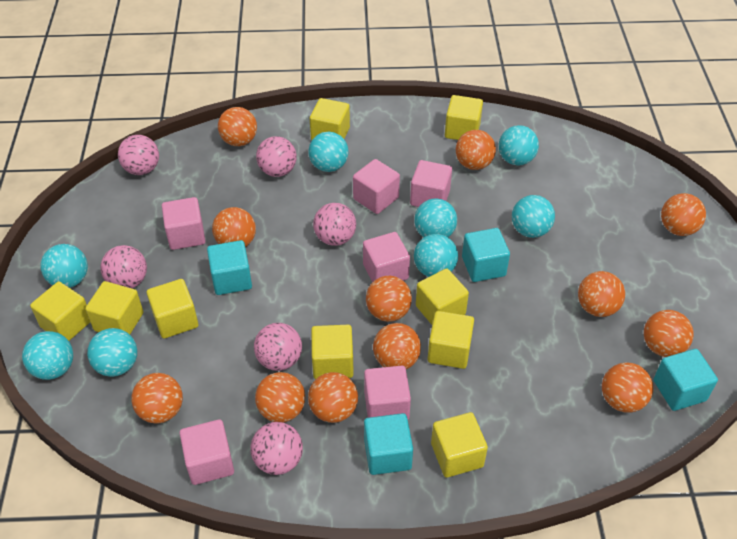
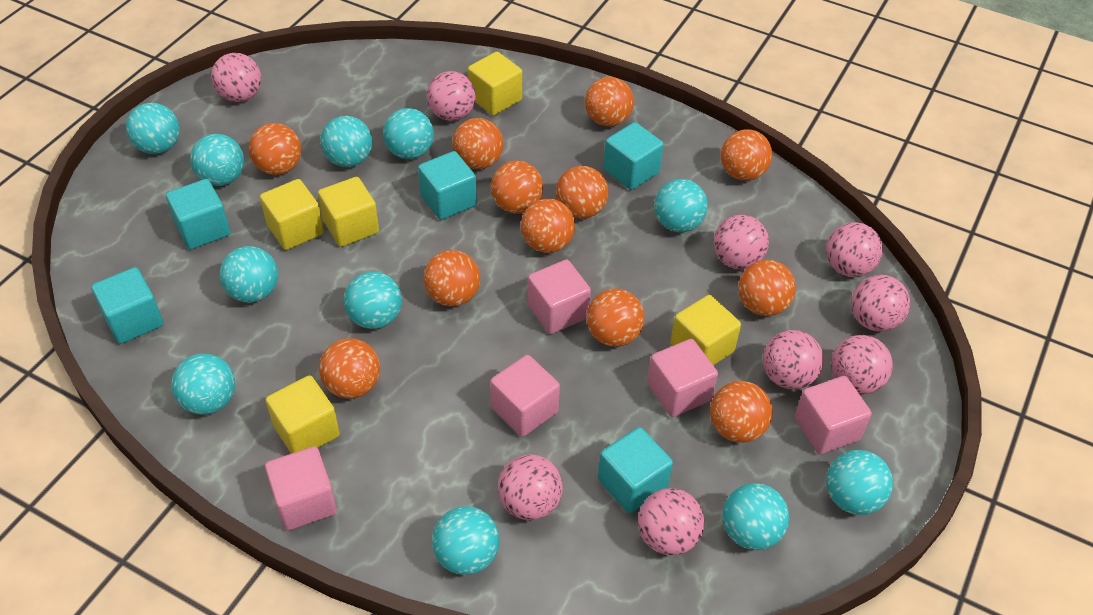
pink ball: [100,245,147,288] [118,135,159,175] [250,422,303,475] [254,323,302,371] [256,136,296,177] [313,203,356,246] = 6 -> [211,53,261,102] [427,71,476,121] [498,455,563,520] [638,488,705,555] [714,215,769,269] [763,330,824,389] [826,222,883,277] [831,335,893,394] [851,275,910,332] = 9
pink cube: [162,197,205,250] [179,419,234,485] [353,159,400,214] [363,232,410,282] [364,366,411,420] [410,160,452,207] = 6 -> [265,446,337,530] [490,355,560,437] [528,259,591,334] [647,339,718,417] [794,376,872,454] = 5
turquoise ball: [22,331,73,380] [40,244,88,288] [87,328,137,377] [309,132,348,172] [414,198,457,237] [414,234,458,277] [499,125,539,166] [512,195,555,238] = 8 -> [126,103,180,154] [171,353,235,415] [190,134,244,186] [220,246,278,303] [320,116,372,167] [344,271,402,329] [383,108,434,159] [432,506,500,575] [654,179,708,232] [722,483,789,550] [826,450,893,515] = 11
turquoise cube: [207,240,252,295] [364,413,413,475] [462,228,510,282] [653,349,718,411] = 4 -> [91,267,163,344] [166,179,230,249] [418,151,477,220] [598,427,673,513] [603,122,664,190] = 5
yellow cube: [30,282,90,341] [85,281,144,334] [147,279,198,338] [310,98,350,140] [311,325,354,379] [416,268,469,325] [428,311,474,369] [431,412,488,478] [445,95,483,140] = 9 -> [260,179,324,250] [266,375,340,454] [318,177,379,247] [468,52,522,116] [670,295,741,365] = 5

